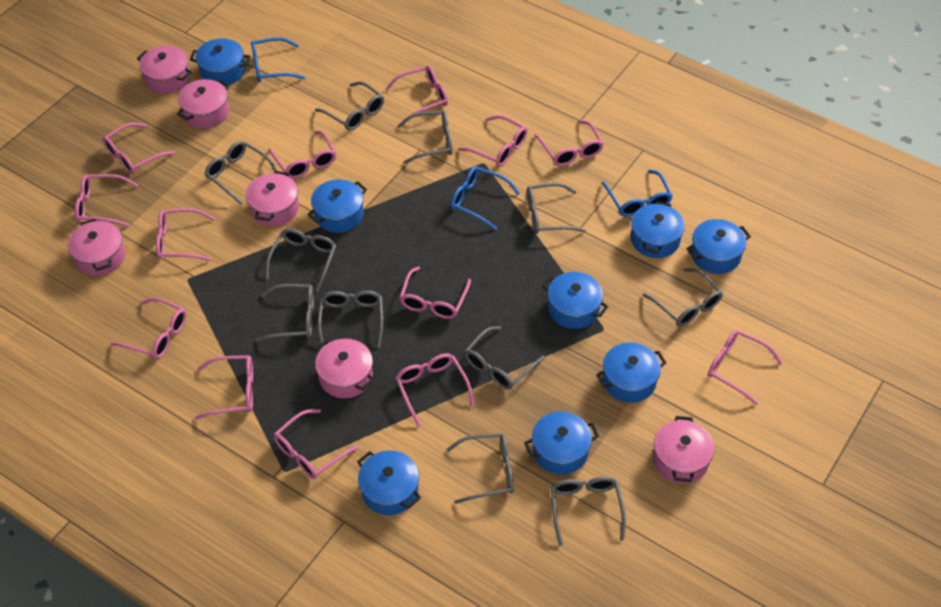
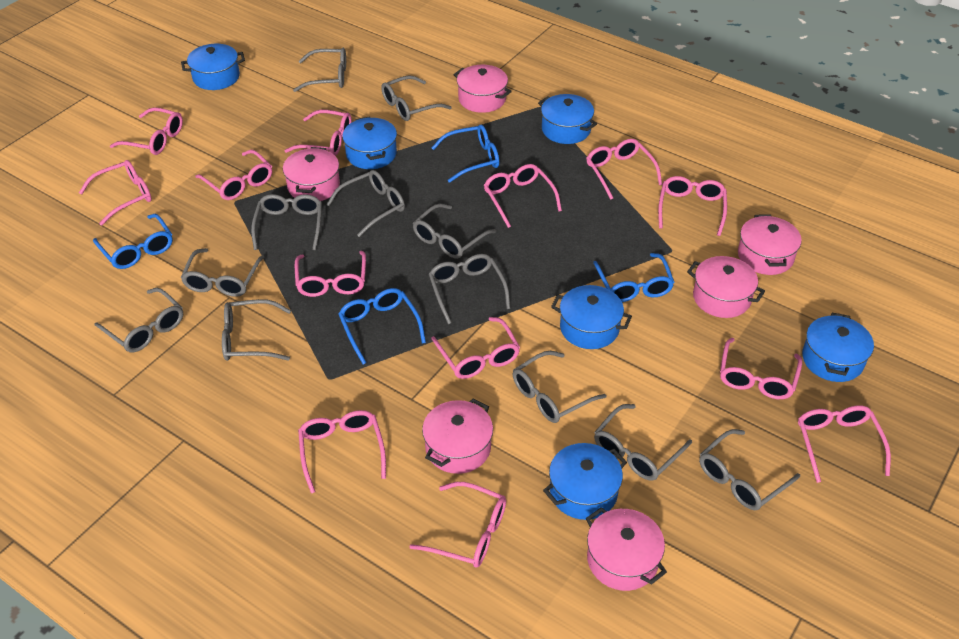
blue glasses: [251,37,305,82] [451,166,520,230] [602,170,673,217] = 3 -> [93,214,173,269] [338,288,426,365] [431,125,499,183] [593,253,675,302] = 4
blue pot: [190,39,251,86] [308,179,367,233] [357,450,421,515] [524,412,599,474] [542,272,609,329] [596,342,666,403] [631,201,685,258] [686,219,751,274] = 8 -> [181,44,245,90] [342,116,397,169] [538,94,597,144] [543,443,627,520] [551,285,632,349] [802,313,874,382] = 6
grey glasses: [205,141,277,205] [256,284,314,342] [265,228,336,291] [315,81,384,131] [318,291,383,348] [397,110,452,164] [446,433,514,504] [464,326,545,389] [527,183,586,234] [551,476,626,546] [643,268,723,327] = 11 -> [94,288,183,352] [181,248,264,297] [222,299,291,361] [251,194,322,250] [293,48,346,92] [326,170,405,237] [381,75,452,121] [413,203,496,259] [429,254,510,324] [513,351,607,423] [594,404,692,481] [699,429,800,510] = 12

